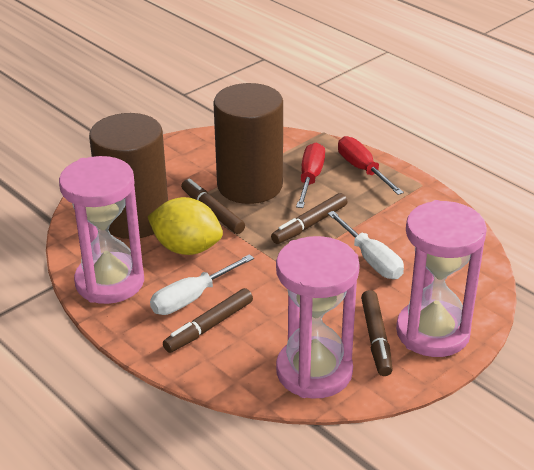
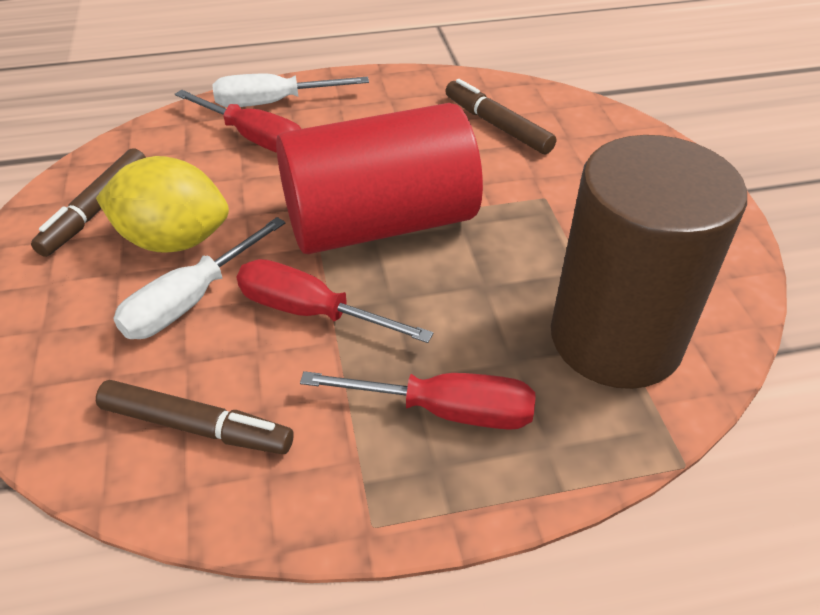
brown cylinder: [89,113,168,239] [213,83,283,204] = 2 -> [551,135,747,389] = 1
brown marker: [163,288,253,353] [181,179,245,234] [271,193,348,244] [361,290,393,376] = 4 -> [31,148,146,257] [96,380,294,454] [445,79,556,154] = 3
pink hourglass: [59,156,144,304] [276,236,360,399] [396,200,487,357] = 3 -> none = 0
red cylinder: none = 0 -> [276,103,483,254] = 1
red screwdriver: [296,142,325,208] [338,136,404,195] = 2 -> [175,90,301,153] [237,259,433,343] [300,371,536,430] = 3

